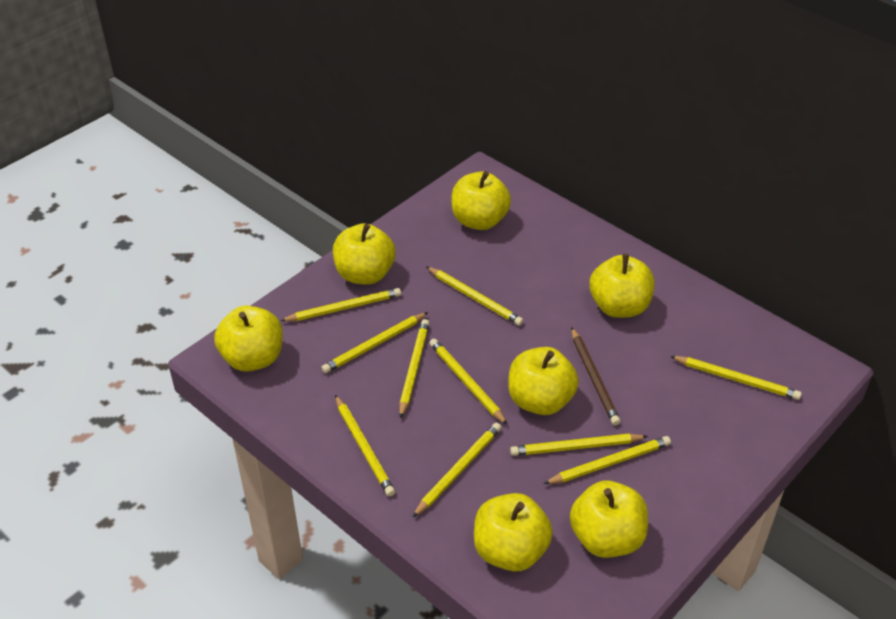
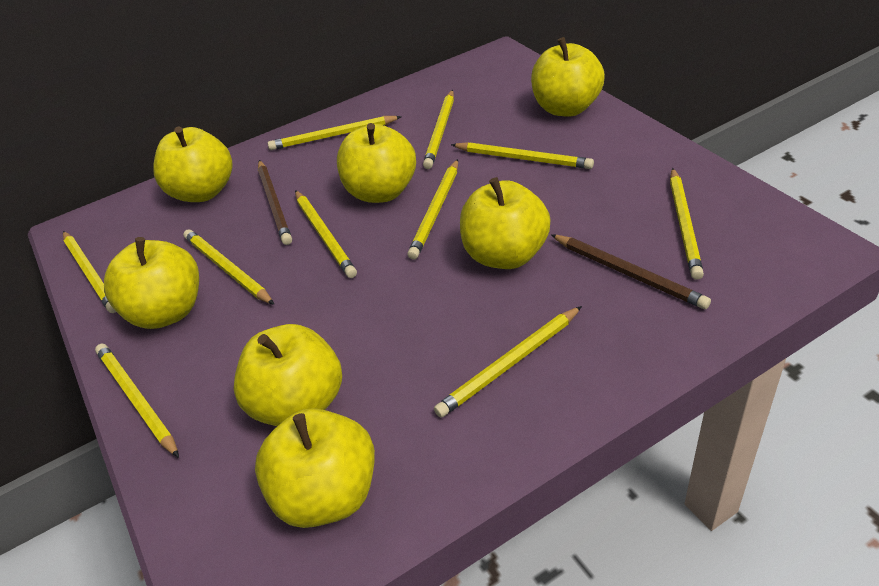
brown pencil: [571,327,621,425] = 1 -> [258,160,292,245] [551,234,711,309] = 2

